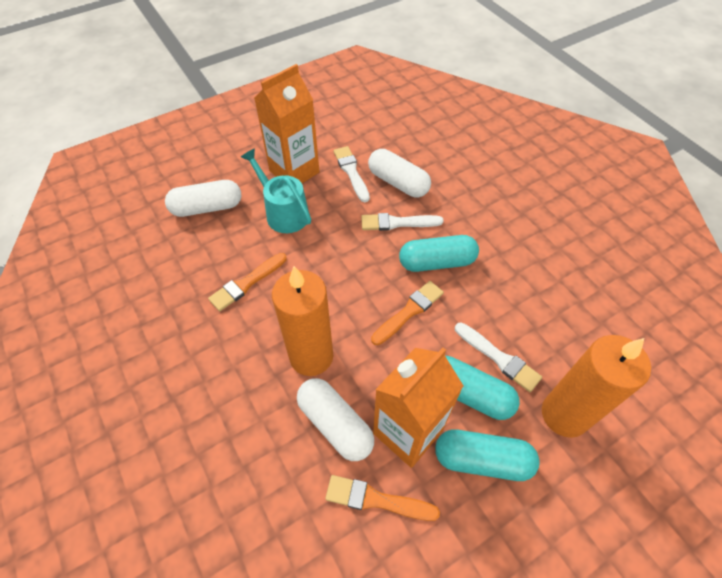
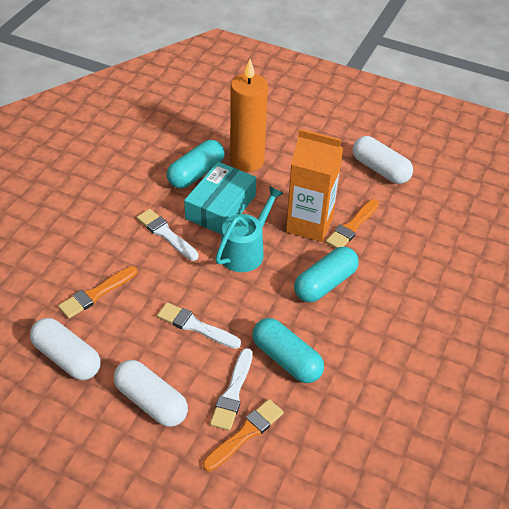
orange candle: [272,266,333,376] [542,335,651,438] = 2 -> [230,59,268,172] = 1
orange carton: [254,64,320,183] [373,347,463,468] = 2 -> [286,129,343,242] = 1
turquoise box: none = 0 -> [184,162,256,234] = 1

